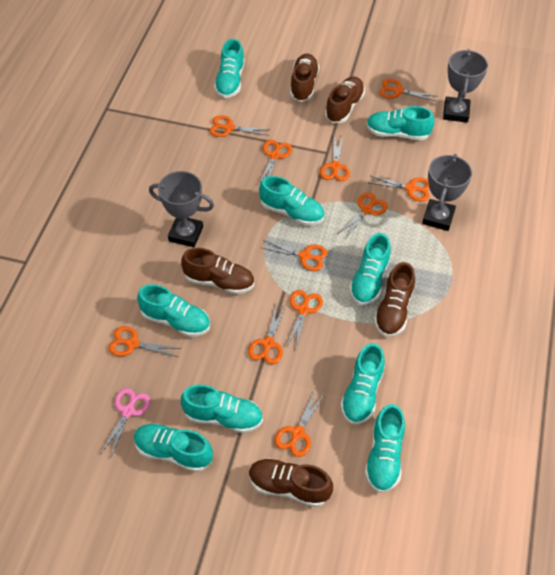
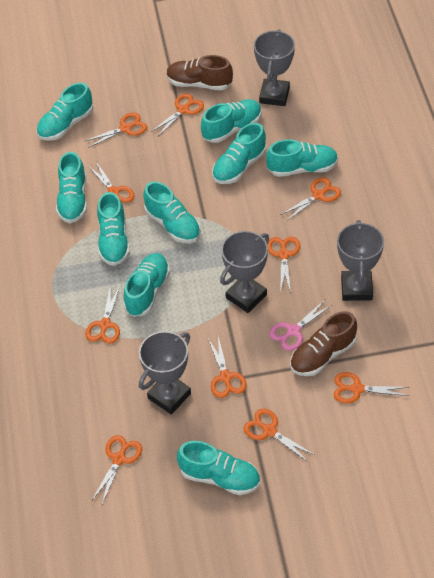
brown shoe: [181,248,254,294] [249,458,333,507] [290,54,319,102] [325,77,365,123] [374,262,415,337] = 5 -> [166,55,233,90] [290,311,357,376] = 2
grey trophy: [149,171,214,247] [422,154,472,231] [443,49,488,123] = 3 -> [139,331,191,414] [220,231,269,313] [254,30,295,106] [337,220,384,301] = 4
orange scissors: [109,326,181,357] [210,115,270,137] [248,303,286,364] [259,140,292,184] [260,240,327,271] [275,389,324,457] [286,290,323,350] [320,135,350,181] [339,192,388,239] [371,176,430,202] [379,78,436,101] = 11 -> [85,113,147,148] [85,284,120,344] [88,162,134,203] [92,435,142,504] [151,93,204,136] [208,337,247,398] [244,409,314,463] [268,237,300,293] [280,177,341,221] [334,372,409,404] = 10

